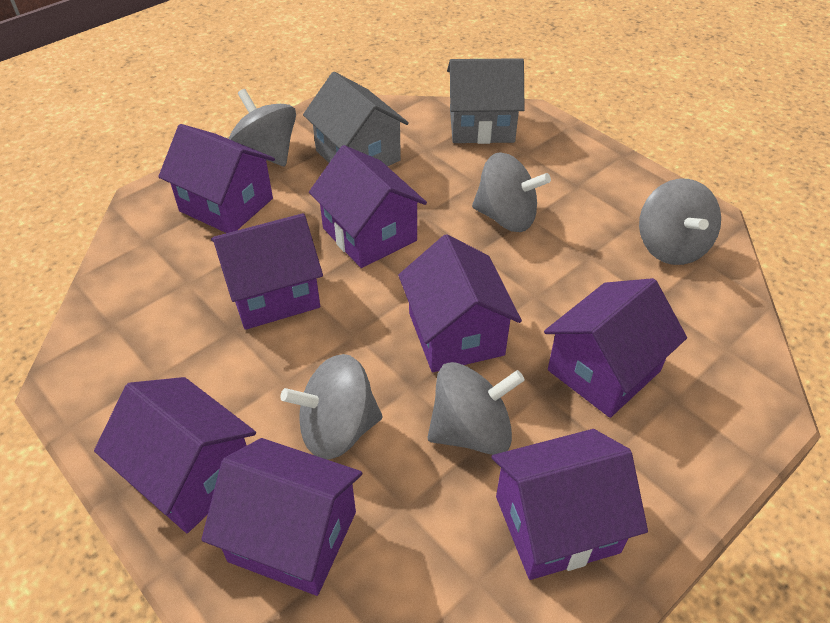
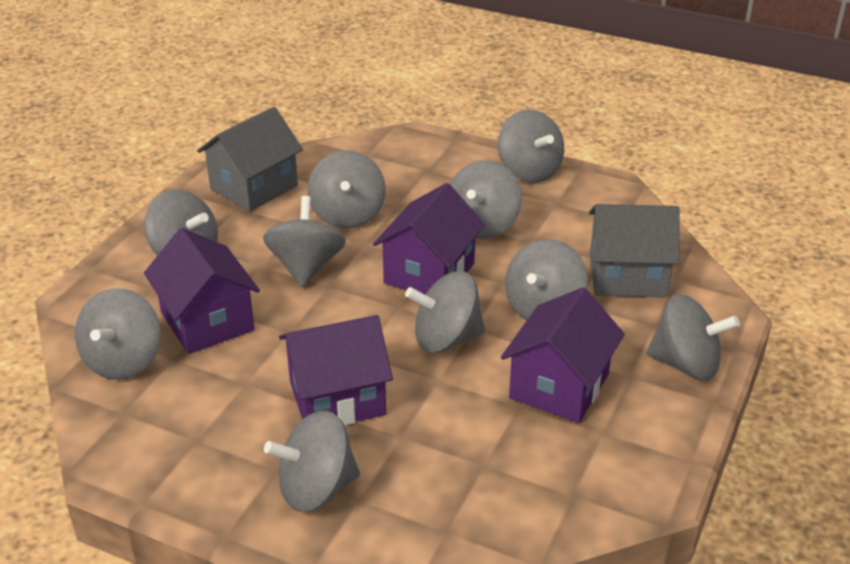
grey spinning top: [229,89,296,166] [280,354,382,460] [427,362,525,455] [472,152,551,232] [639,179,721,265] = 5 -> [75,288,161,380] [144,190,218,256] [263,196,346,287] [264,411,360,512] [308,151,386,229] [405,271,485,353] [450,160,522,239] [498,110,564,183] [505,239,588,320] [647,294,740,381] = 10
purple house: [94,377,256,533] [158,124,275,233] [201,438,362,596] [211,213,323,330] [309,145,427,268] [398,234,522,372] [492,429,648,580] [544,278,687,418] = 8 -> [144,228,260,354] [279,315,393,425] [373,183,485,294] [501,287,625,423] = 4

